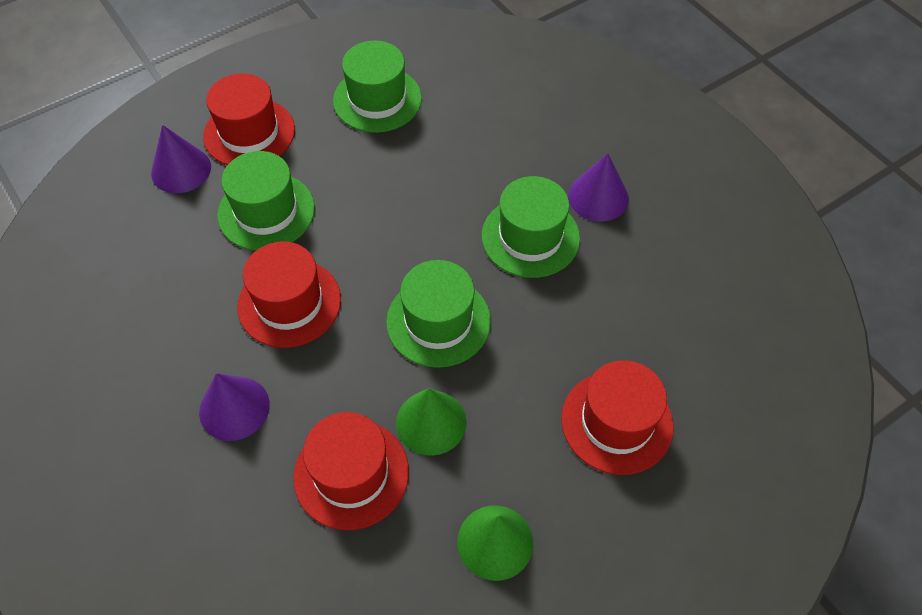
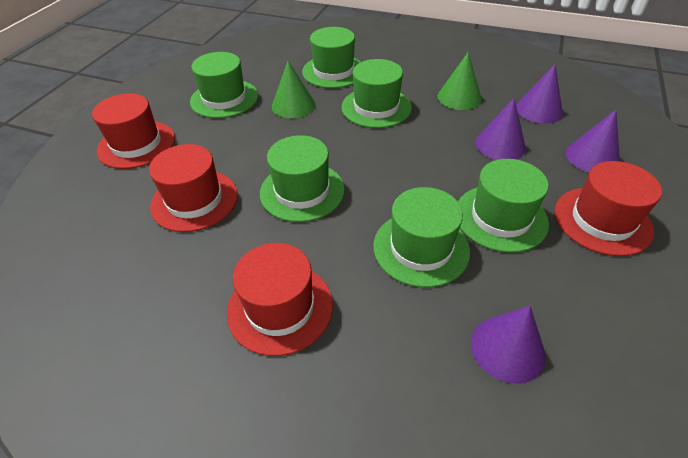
green hat: [217,151,315,251] [333,41,422,133] [386,260,491,368] [482,176,580,278] = 4 -> [190,52,258,118] [260,135,345,222] [302,27,361,88] [341,59,412,128] [373,187,470,287] [458,159,549,253] = 6
purple cone: [151,125,211,193] [199,373,270,441] [568,153,629,222] = 3 -> [471,306,546,384] [475,98,526,160] [516,64,563,124] [566,110,620,173] = 4

